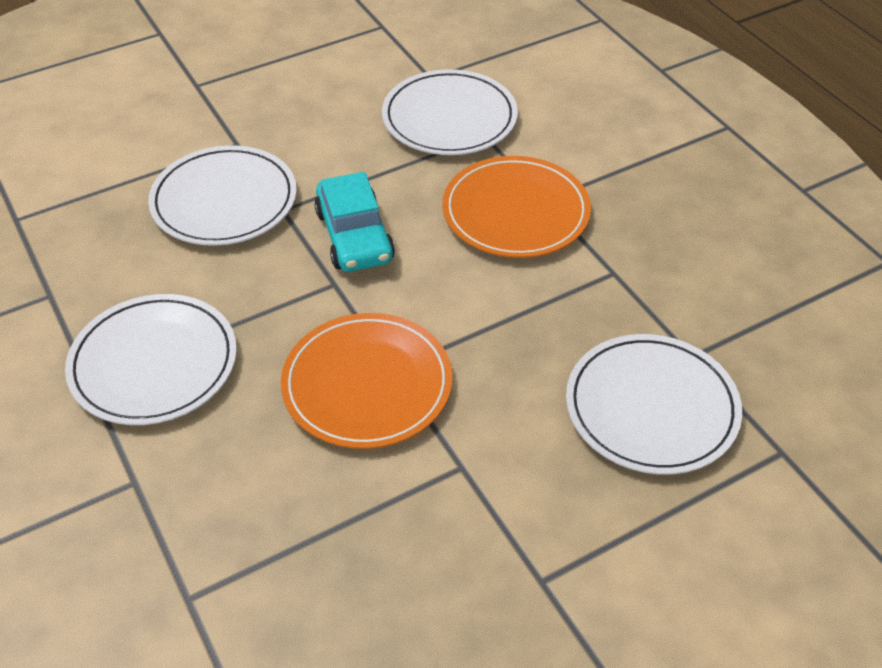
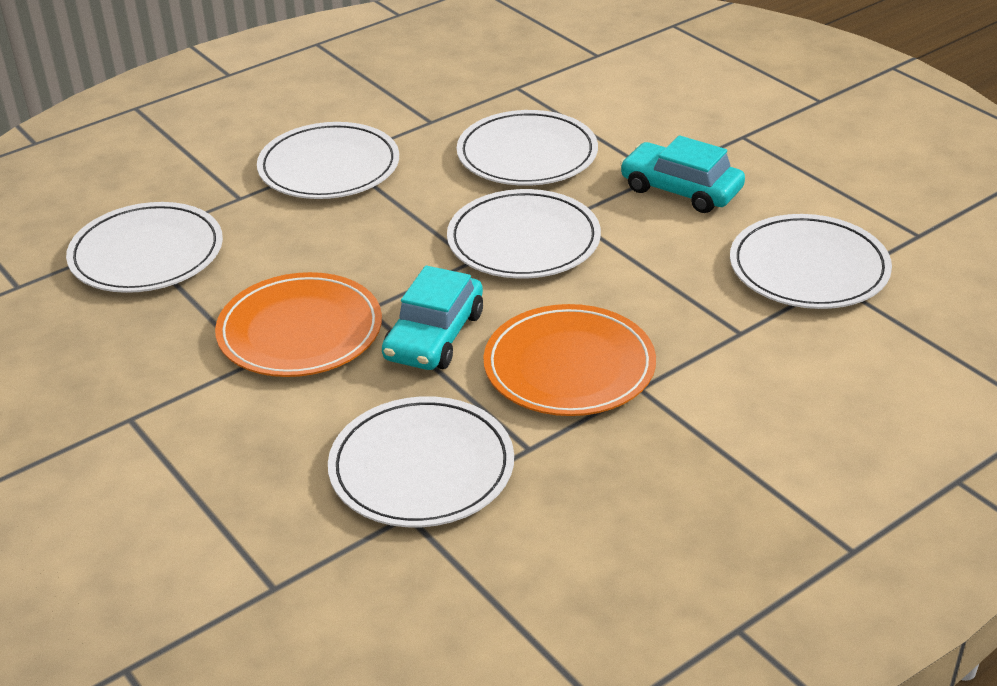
turquoise car: [314,172,395,272] = 1 -> [382,265,483,370] [620,135,745,213] = 2
white plate: [65,294,237,425] [148,145,297,246] [382,69,518,155] [566,334,742,475] = 4 -> [66,202,223,293] [257,122,399,199] [328,396,514,527] [447,189,601,278] [457,110,598,186] [730,214,892,309] = 6

